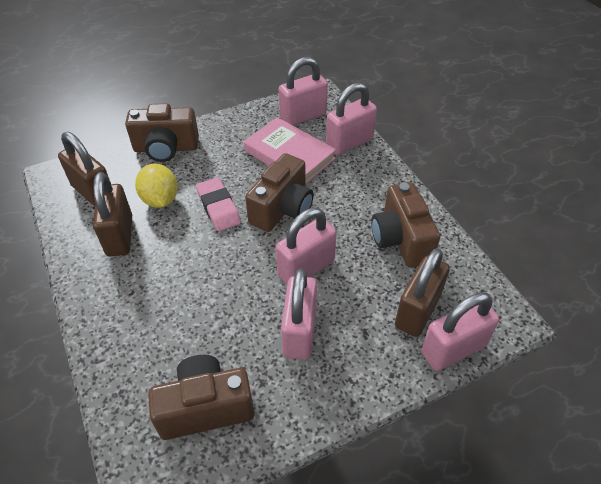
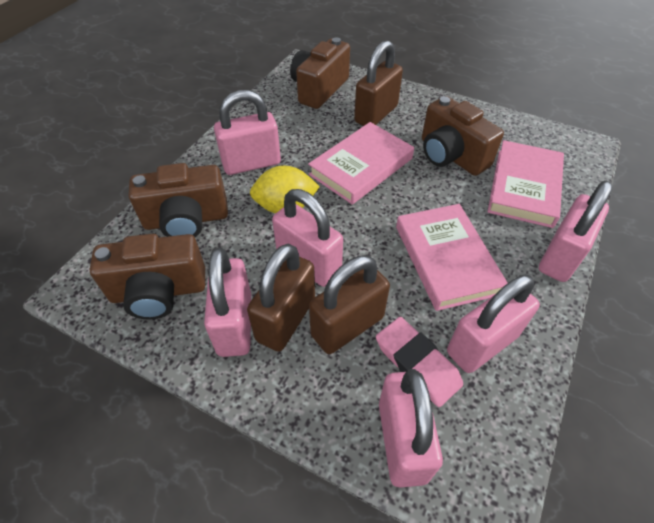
pink book: [244,117,336,184] = 1 -> [308,122,414,204] [396,204,508,311] [487,140,564,228] = 3
pink padlock: [276,208,337,284] [279,57,328,126] [281,268,317,360] [326,83,377,155] [421,292,499,371] = 5 -> [204,247,251,357] [214,90,281,175] [272,189,343,287] [379,369,443,488] [447,275,540,373] [539,181,613,282] = 6

